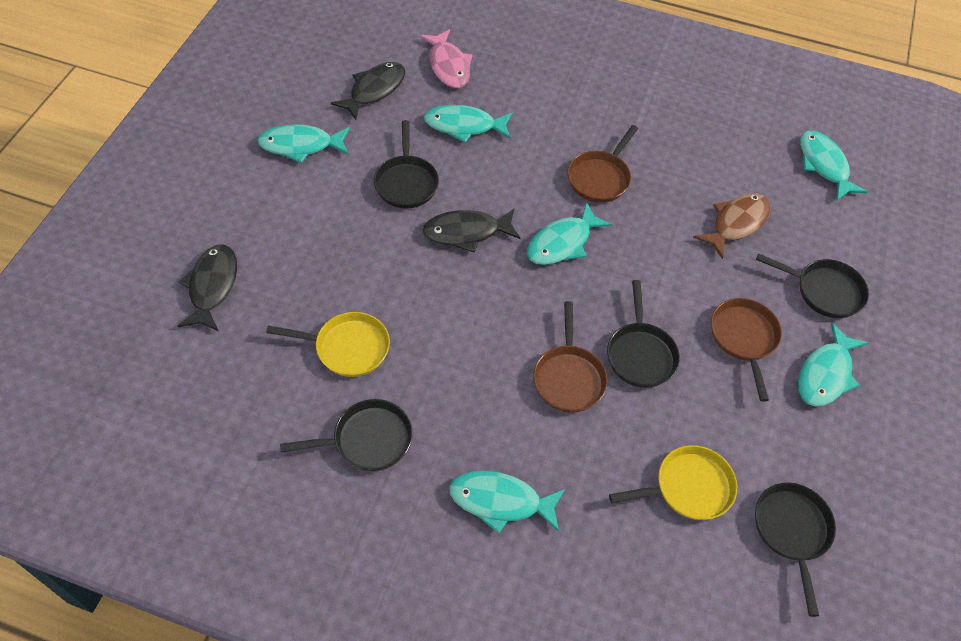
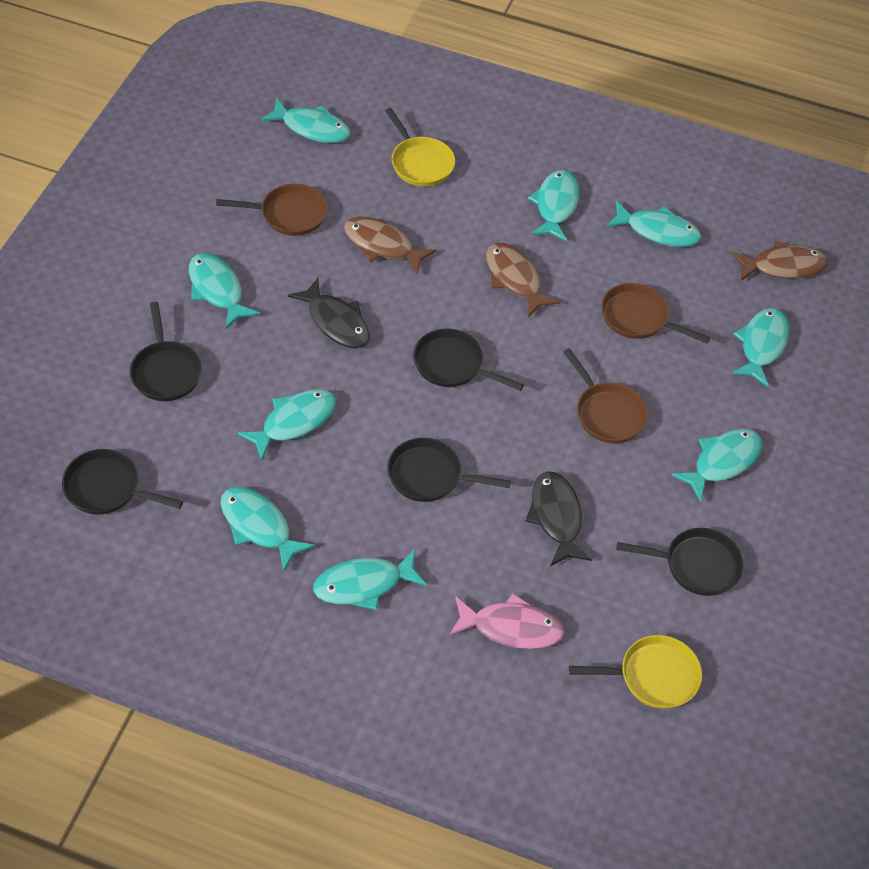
black fish: [178,244,237,331] [331,62,405,120] [423,209,520,253] = 3 -> [288,278,370,348] [526,471,592,566] = 2
brown fish: [693,193,771,259] = 1 -> [344,217,436,274] [486,243,560,317] [732,240,828,281] = 3
turquoise fish: [257,124,350,163] [424,105,513,143] [449,471,565,534] [527,202,612,265] [798,323,868,407] [800,131,868,201] = 6 -> [189,253,260,329] [220,487,315,572] [237,389,336,461] [260,98,350,143] [313,549,427,610] [528,170,580,242] [606,201,701,247] [671,429,762,502] [731,308,789,387] = 9

